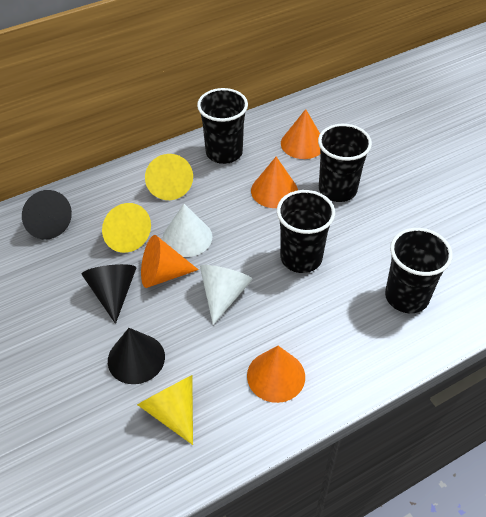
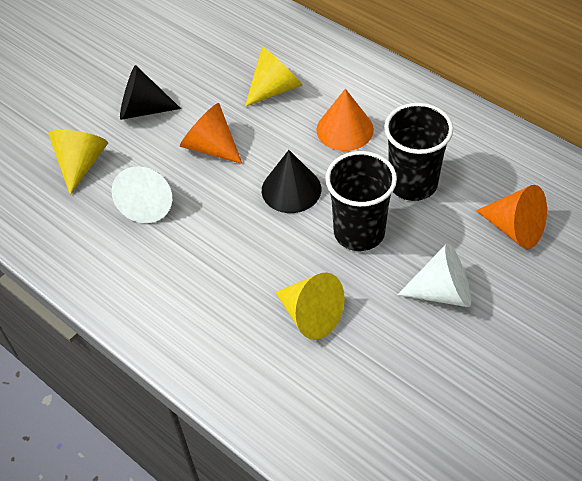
black cone: [22,190,72,240] [82,264,136,324] [108,328,165,384] = 3 -> [120,65,181,120] [262,150,321,213] = 2
black cup: [197,88,248,164] [277,190,335,273] [318,124,372,202] [385,228,453,313] = 4 -> [325,151,397,251] [384,103,453,201] = 2
orange cone: [141,235,199,288] [247,346,305,403] [251,157,298,208] [281,109,320,159] = 4 -> [180,103,243,164] [316,89,374,151] [476,185,547,249] = 3

